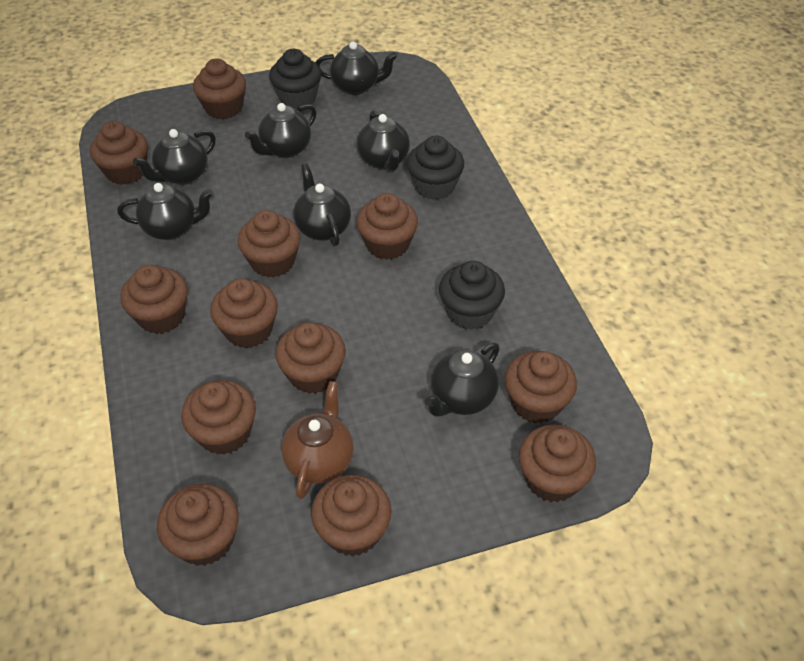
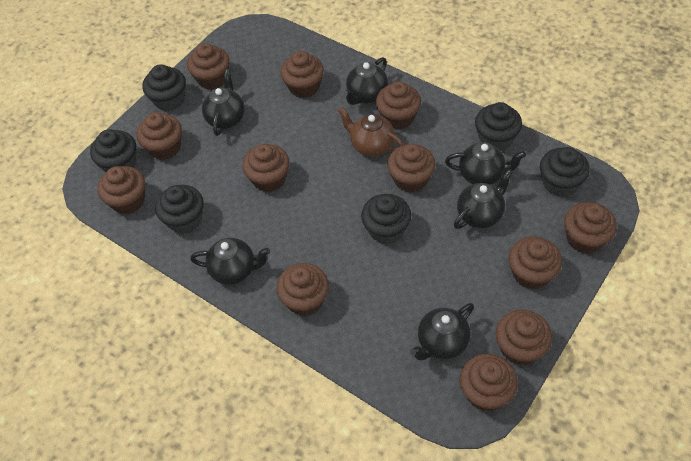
black cupcake: [269,49,321,109] [407,135,464,200] [439,261,505,330] = 3 -> [90,129,136,172] [142,64,186,111] [155,185,204,234] [361,194,411,244] [475,102,522,151] [540,147,590,197] = 6
black teapot: [117,183,213,240] [133,129,216,185] [245,103,317,158] [293,164,351,246] [316,42,398,95] [357,110,410,171] [425,343,499,416] = 7 -> [190,238,270,285] [202,69,245,136] [343,57,388,105] [410,303,474,360] [445,142,526,185] [454,169,513,229] = 6

